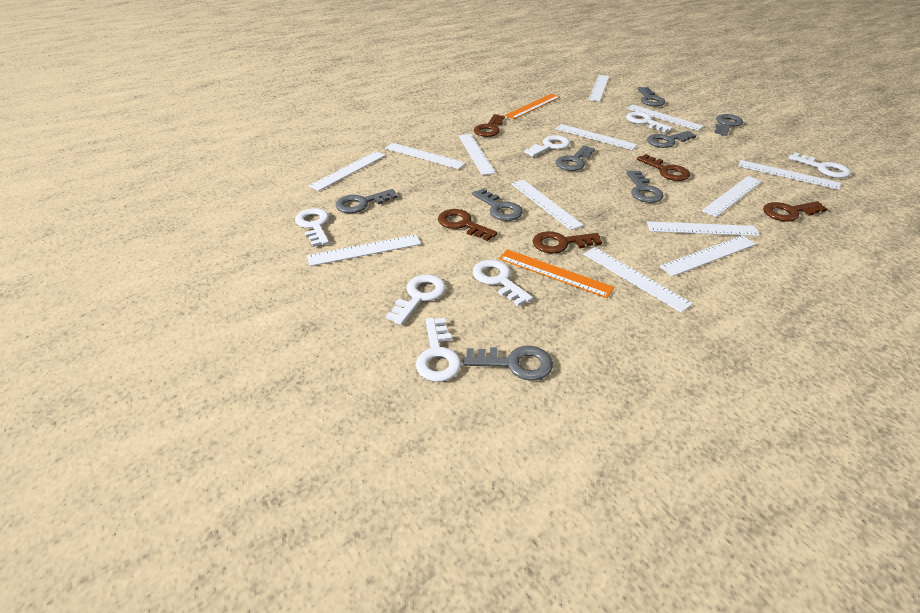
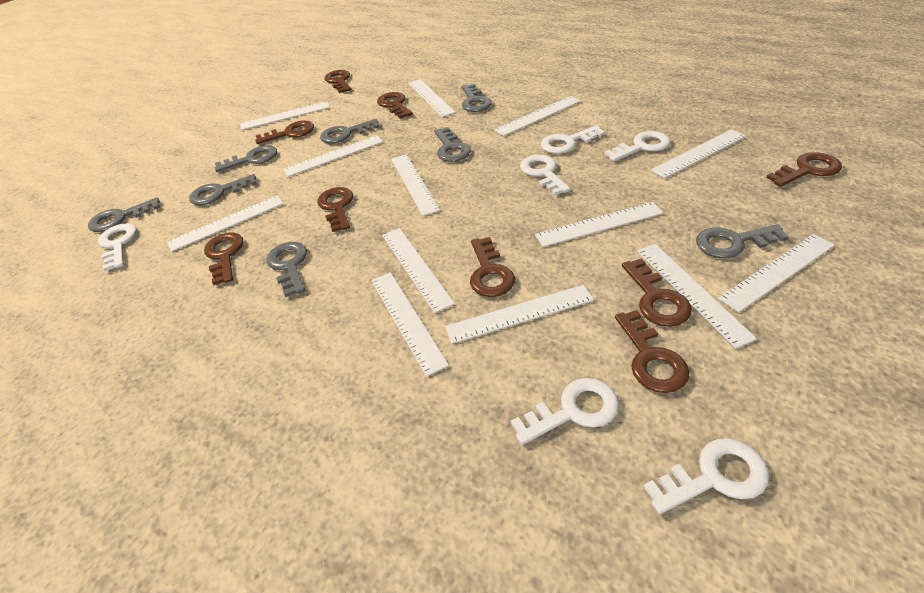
brown key: [438,209,498,241] [474,114,505,137] [533,231,602,253] [637,154,690,181] [763,201,827,221] = 5 -> [204,233,244,285] [255,121,314,144] [317,187,353,232] [324,70,351,93] [377,92,413,119] [470,237,515,297] [615,310,690,393] [622,258,692,327] [766,152,842,187] = 9
orange ruler: [499,249,614,298] [505,94,560,119] = 2 -> none = 0
white key: [295,208,329,247] [386,274,446,325] [416,318,461,382] [473,260,533,306] [524,135,570,157] [626,112,673,133] [788,152,851,178] = 7 -> [98,223,137,271] [511,378,619,445] [520,155,571,196] [541,125,605,154] [604,131,671,162] [643,438,769,514] = 6

